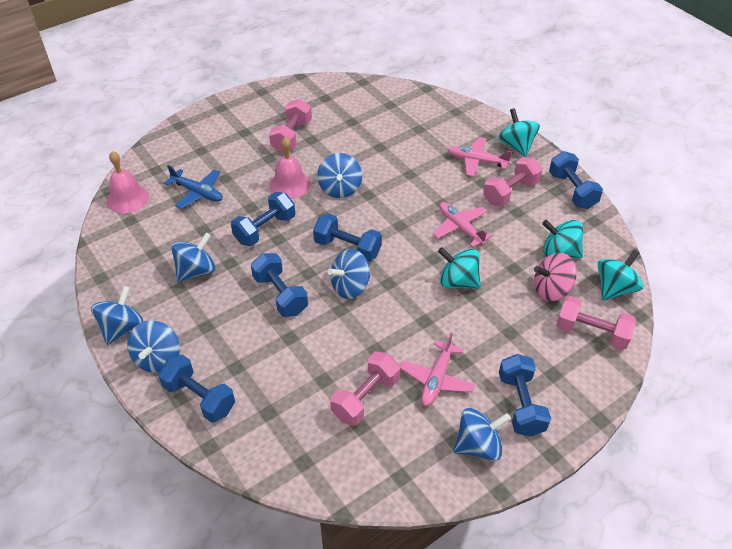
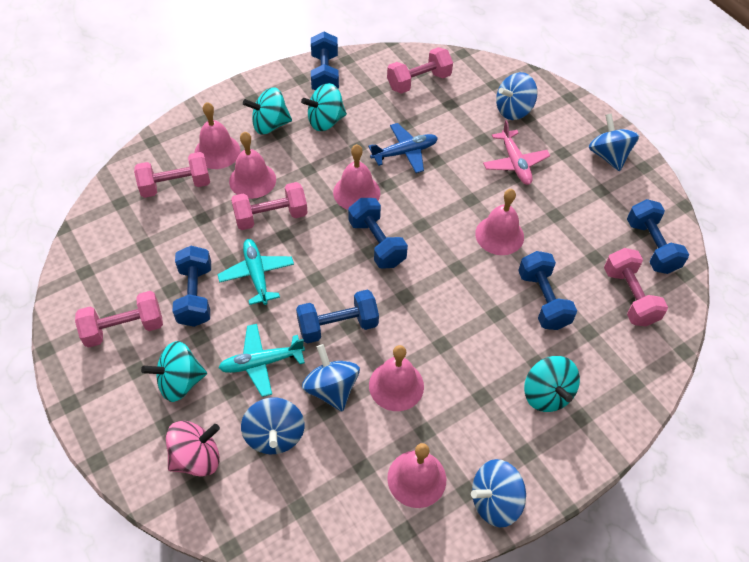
blue spinning top: [91,286,143,345] [127,320,180,373] [171,233,215,282] [317,153,362,198] [328,249,370,299] [453,408,511,461] = 6 -> [241,397,304,454] [302,344,360,412] [471,459,526,527] [496,72,538,120] [589,113,639,171] = 5
pink bell: [106,151,149,214] [269,137,311,199] = 2 -> [194,102,241,169] [229,131,276,199] [333,144,380,210] [369,345,424,411] [387,443,446,508] [475,189,524,255] = 6
pink dumbbell: [269,99,312,152] [330,352,400,426] [483,157,542,207] [557,296,636,350] = 4 -> [75,291,163,348] [134,152,210,198] [231,182,308,230] [387,47,453,94] [604,248,668,326] = 5
pink plane: [400,333,475,406] [433,202,493,247] [448,137,512,177] = 3 -> [483,120,550,185] = 1
turquoise plane: none = 0 -> [217,239,294,305] [219,324,305,397] = 2

